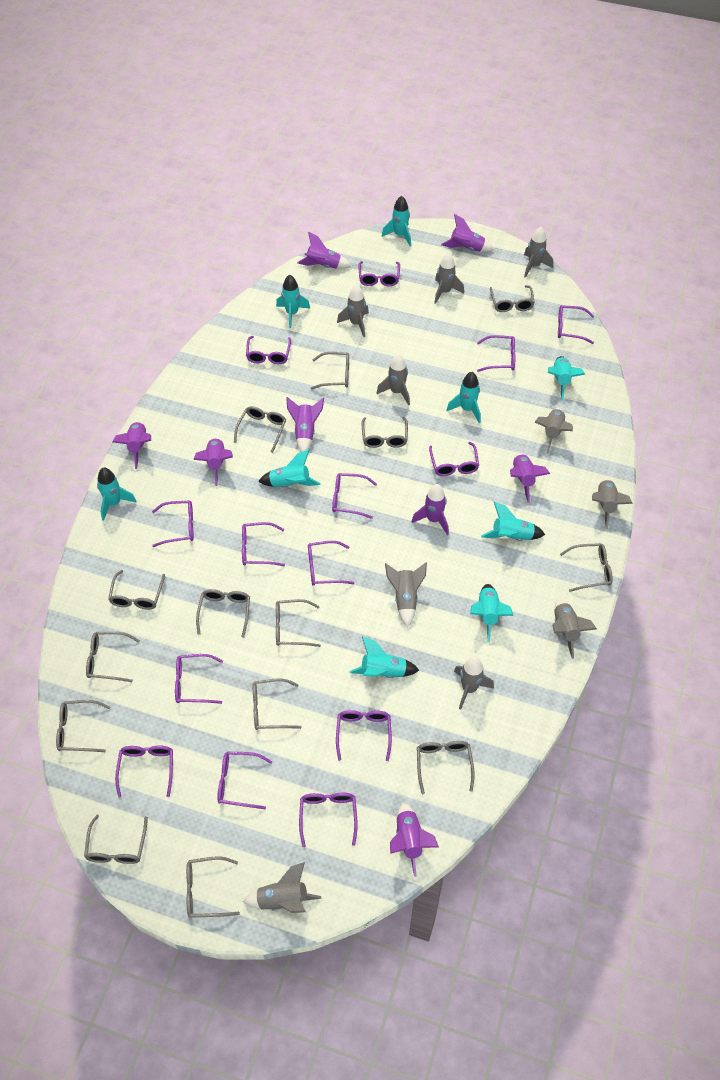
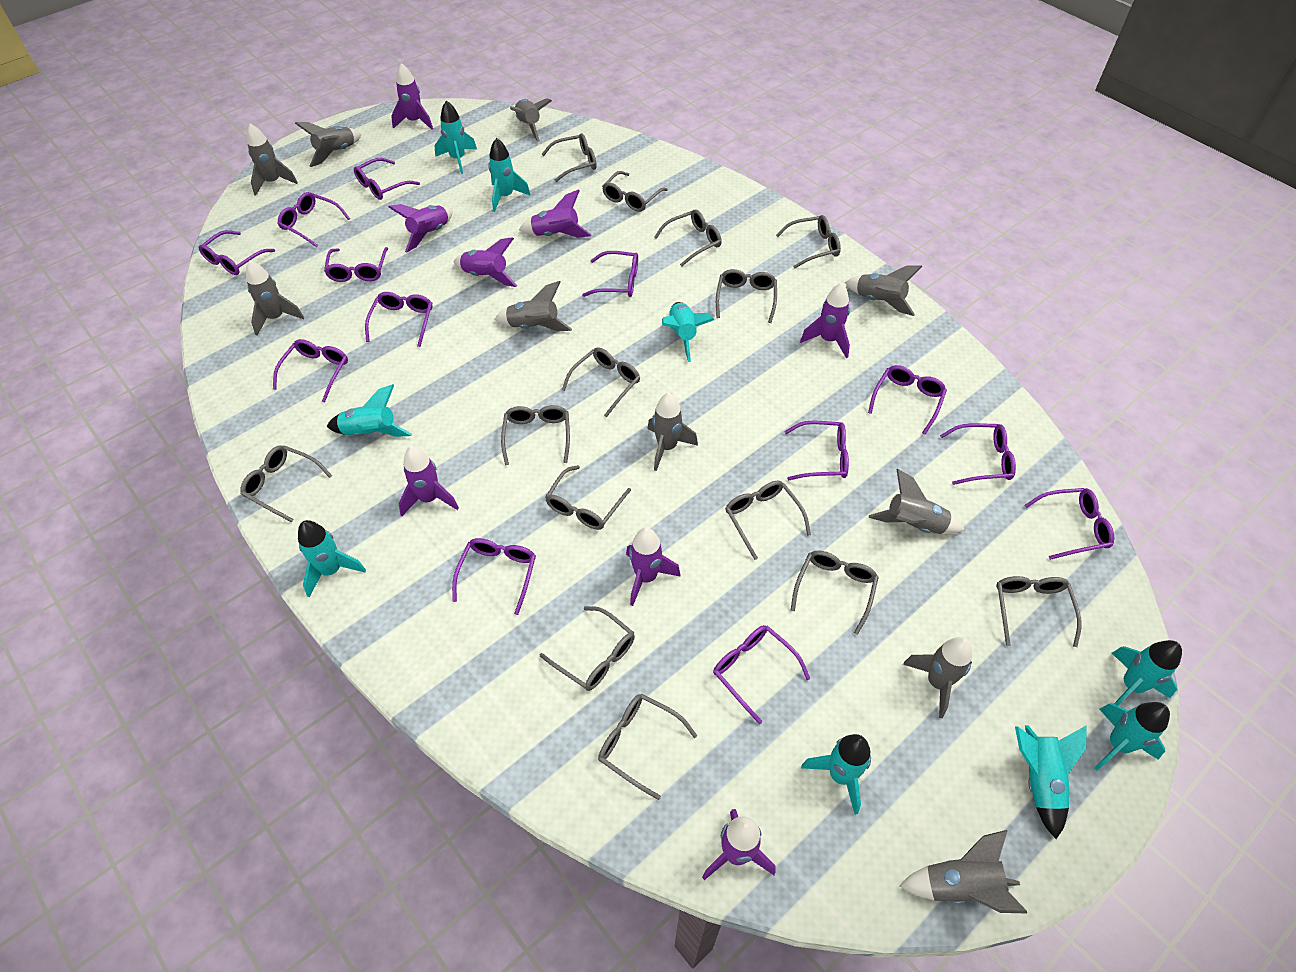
purple glasses: [115,745,173,798] [152,500,194,547] [175,654,223,704] [217,752,272,809] [242,522,285,566] [246,336,291,364] [299,793,358,847] [308,541,354,586] [332,473,377,519] [336,710,392,761] [359,261,400,286] [429,442,479,476] [477,335,515,372] [558,305,594,344] = 14 -> [199,230,275,275] [273,339,348,403] [277,192,350,247] [324,247,388,282] [354,158,420,200] [365,292,432,347] [452,538,536,615] [582,251,638,297] [713,625,810,724] [784,421,849,480] [868,365,947,435] [940,423,1016,485] [1025,488,1114,560] = 13

